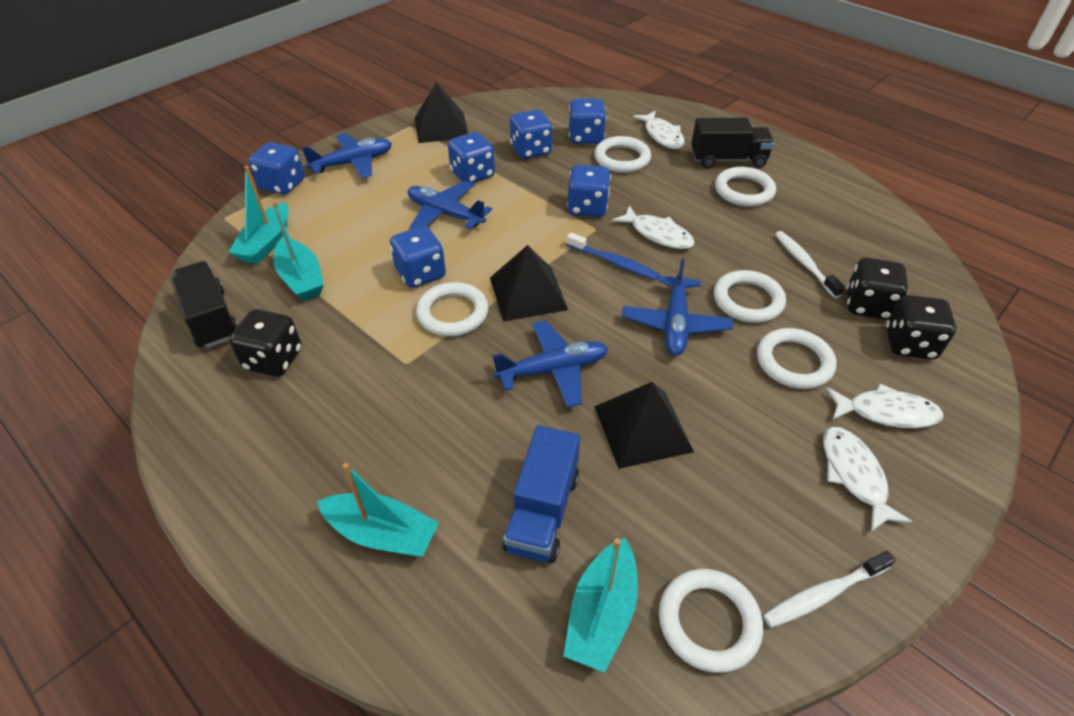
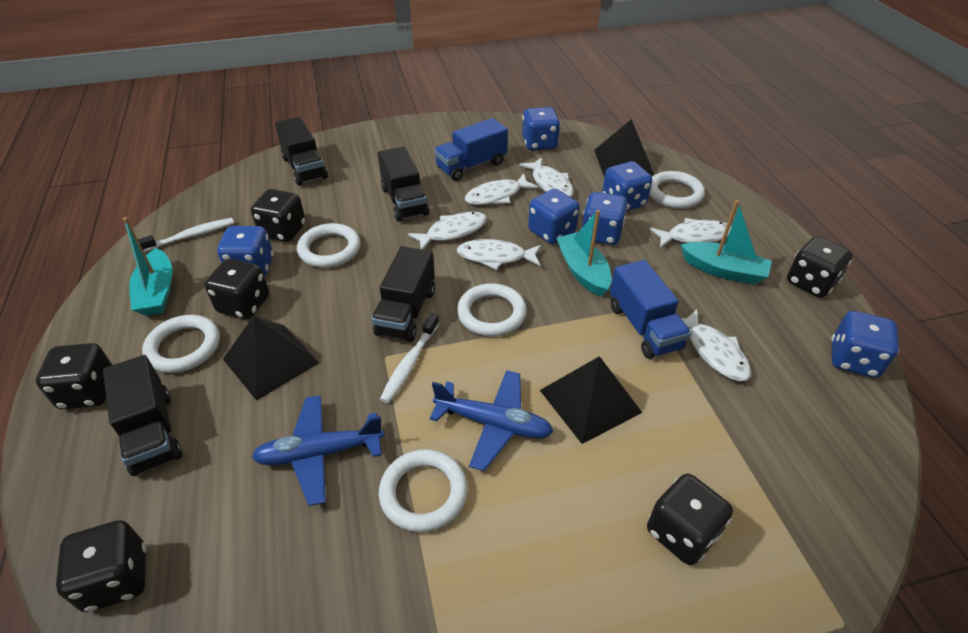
black dice: [229,309,302,377] [847,258,908,320] [886,295,956,359] = 3 -> [36,343,112,409] [56,520,147,612] [205,259,269,319] [251,189,306,242] [647,474,733,565] [787,236,853,298] = 6
black truck: [171,261,238,348] [691,118,775,169] = 2 -> [103,355,182,476] [275,117,328,186] [372,246,435,342] [378,147,429,221] = 4
blue plane: [302,133,392,179] [408,180,492,229] [493,320,608,408] [622,259,733,356] = 4 -> [252,395,385,506] [430,370,554,471] = 2
blue toothbrush: [567,232,659,280] = 1 -> none = 0
blue truck: [502,425,580,563] = 1 -> [434,118,508,181] [610,260,691,359] = 2
turquoise boat: [229,166,288,264] [272,201,324,301] [317,463,439,557] [563,538,638,673] = 4 -> [123,217,173,316] [556,210,611,297] [680,200,772,285] = 3
white fish: [612,205,695,249] [633,111,685,149] [823,427,912,532] [827,384,943,428] = 4 -> [408,212,487,250] [457,239,541,270] [465,173,538,205] [519,157,574,197] [650,218,732,248] [681,309,751,381] = 6
white ring: [416,282,488,336] [594,136,651,173] [659,569,763,673] [714,270,786,323] [715,167,776,207] [757,328,836,389] = 6 -> [142,315,220,373] [297,223,360,268] [379,449,468,533] [457,283,527,337] [649,171,705,209] = 5

